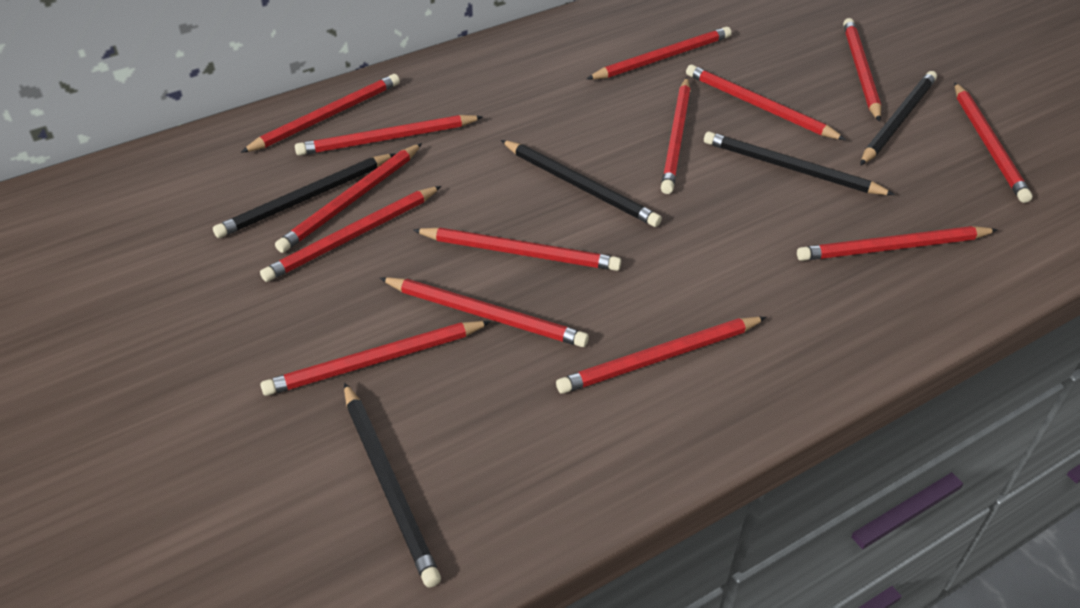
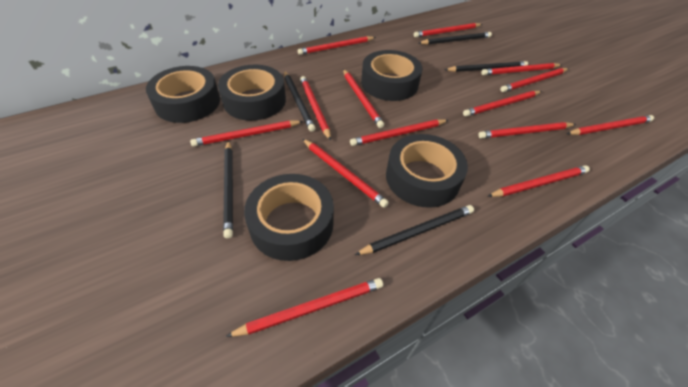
black tape: none = 0 -> [146,66,220,123] [218,65,286,121] [244,174,334,261] [361,50,423,101] [386,134,468,208] = 5

